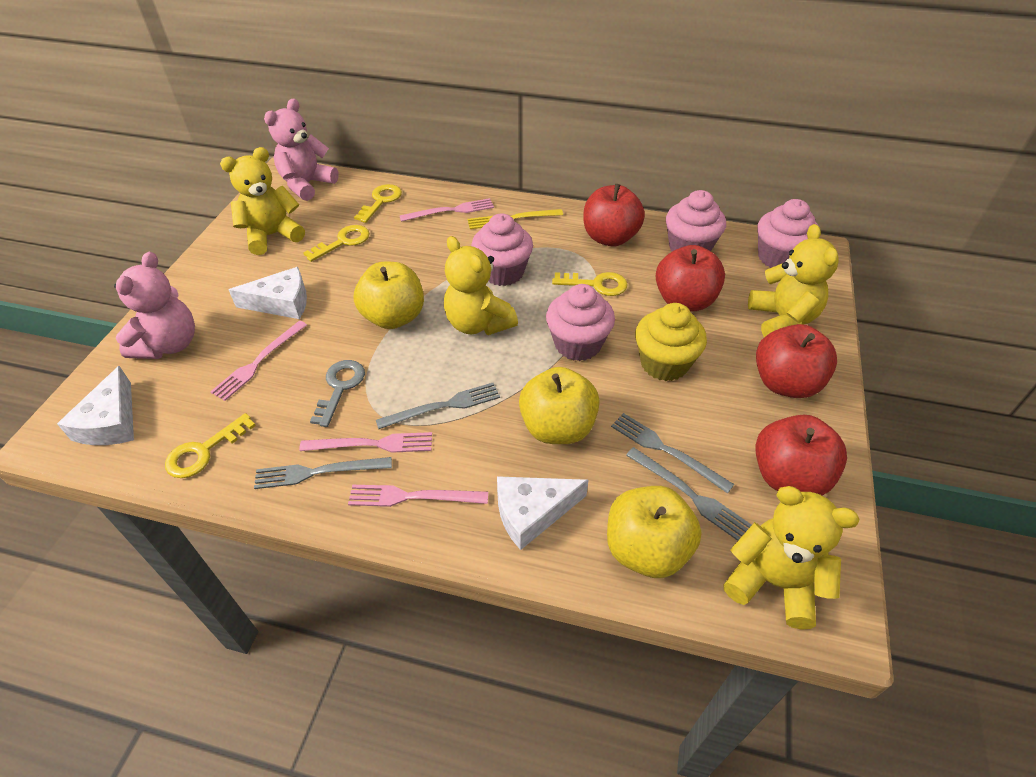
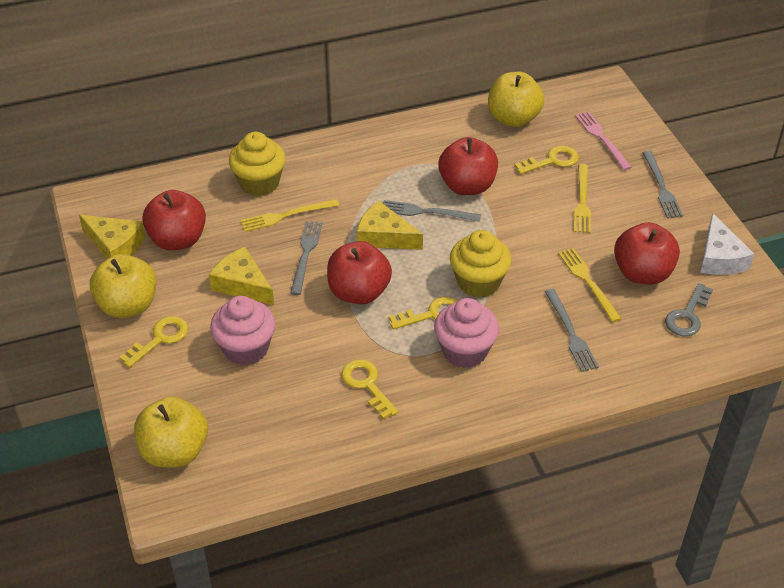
pink cupcake: [471,214,533,286] [546,284,615,361] [666,190,726,251] [758,199,819,268] = 4 -> [210,296,275,366] [434,298,499,368] = 2
pink fork: [210,321,307,401] [299,432,432,453] [348,485,488,507] [400,198,494,222] = 4 -> [575,111,632,170] = 1
pink teddy bear: [114,252,195,359] [264,99,339,201] = 2 -> none = 0
white cheese: [57,366,134,445] [229,267,307,319] [497,476,589,550] = 3 -> [700,213,754,275] = 1
yellow cheese: none = 0 -> [79,215,145,259] [209,247,274,305] [357,201,423,250] = 3
yellow cupcake: [635,303,707,381] = 1 -> [229,132,286,196] [450,230,512,298] = 2
yellow fork: [468,209,563,229] = 1 -> [240,199,340,232] [558,248,621,322] [574,164,591,233] = 3
yellow teddy bear: [220,147,305,255] [444,236,518,335] [723,486,859,630] [748,224,839,337] = 4 -> none = 0

